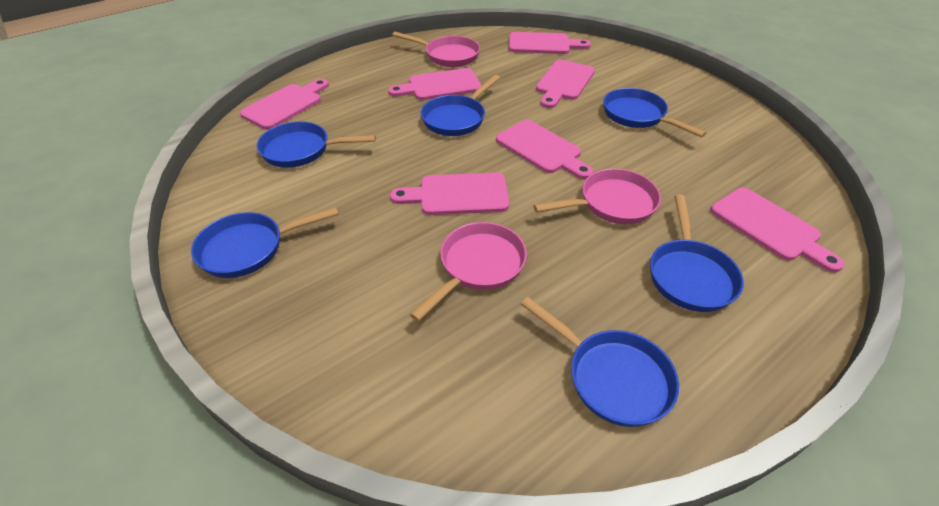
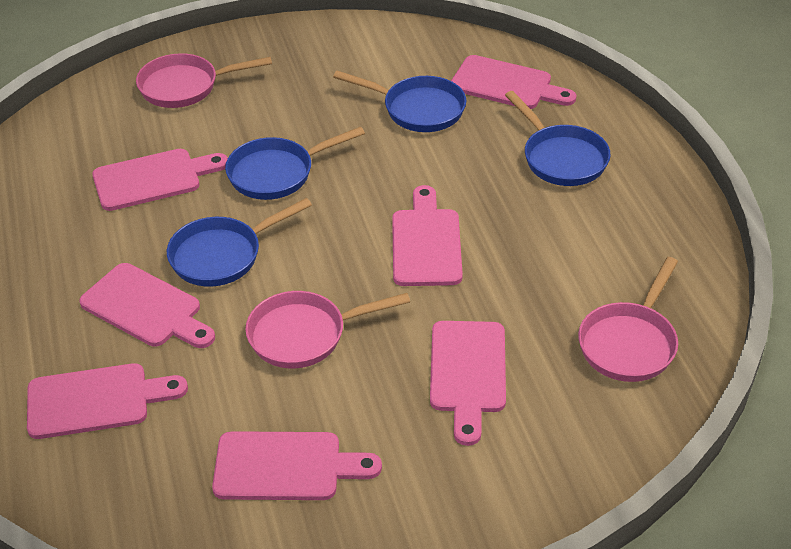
blue pan: [191,207,339,278] [257,121,376,168] [421,75,500,136] [521,297,679,427] [603,88,706,137] [650,194,744,312] = 6 -> [167,198,312,287] [225,126,365,200] [333,71,466,132] [505,91,611,186] = 4

